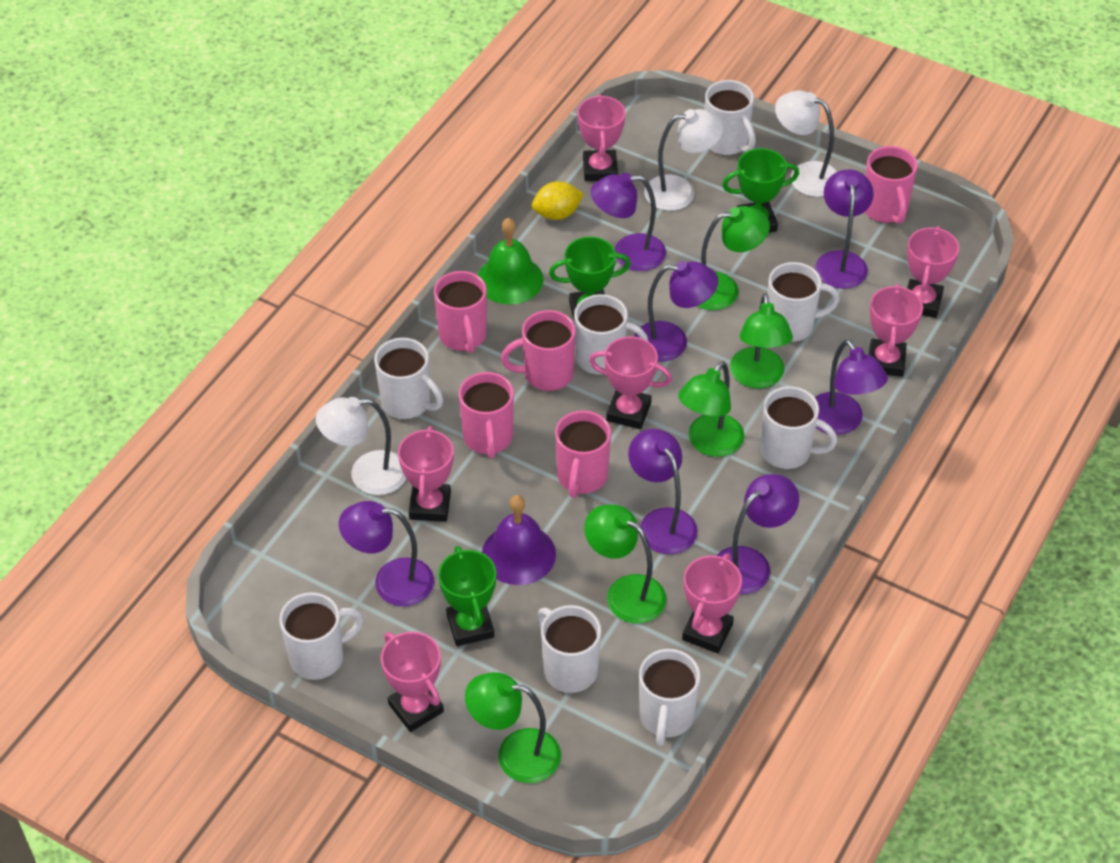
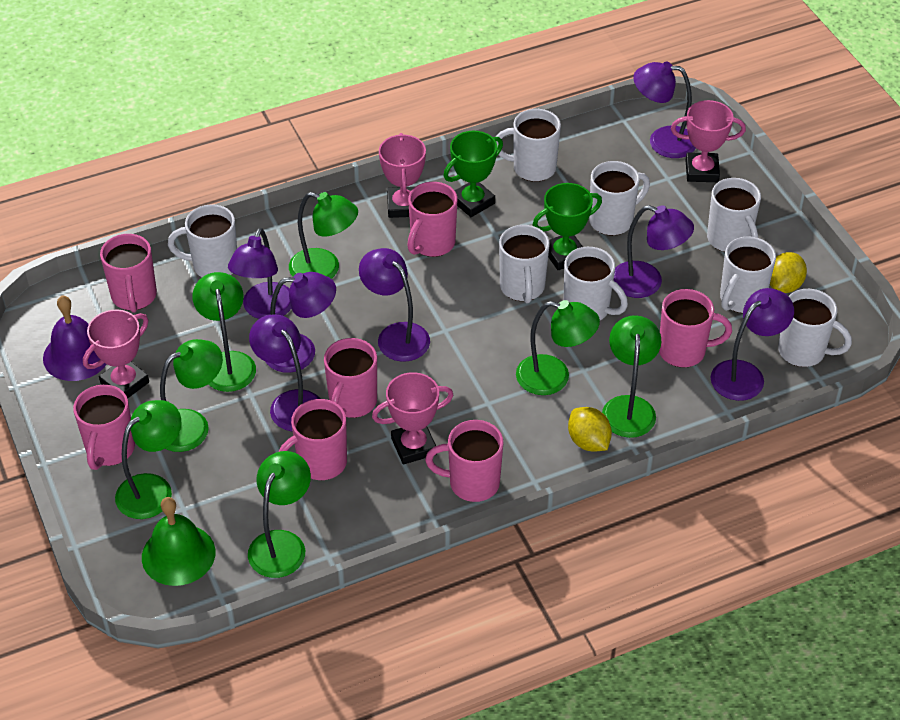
green lamp: [465,672,561,783] [584,505,667,624] [678,361,744,457] [698,206,770,310] [730,293,793,389] = 5 -> [115,400,181,519] [160,339,223,452] [192,272,256,392] [248,451,311,578] [289,192,358,279] [516,300,600,395] [602,315,661,438] = 7
green trophy: [438,546,496,646] [549,237,631,324] [722,148,799,233] = 3 -> [443,131,503,217] [533,183,602,270] = 2
pink mug: [434,271,487,353] [459,372,514,459] [501,310,576,391] [555,410,611,498] [865,146,918,224] = 5 -> [73,385,135,470] [100,234,157,313] [278,399,347,480] [324,338,377,418] [407,182,457,257] [425,420,503,502] [659,289,732,368] = 7
pink trophy: [381,632,444,732] [398,426,453,522] [577,94,626,181] [589,336,672,429] [682,553,742,653] [869,284,923,377] [907,226,959,318] = 7 -> [83,310,149,399] [372,372,453,465] [379,133,426,218] [671,100,746,182] = 4
white lamp: [316,397,406,495] [644,109,724,211] [775,90,838,197] = 3 -> none = 0
yellow lemon: [532,181,584,220] = 1 -> [568,407,612,452] [770,252,807,293] = 2

